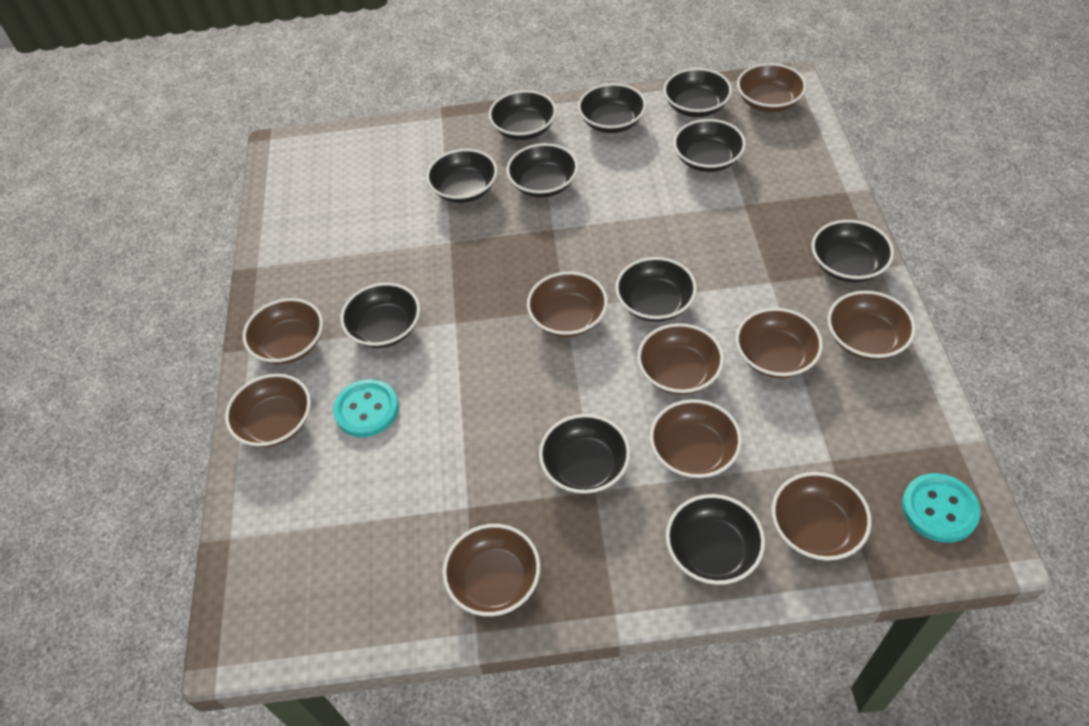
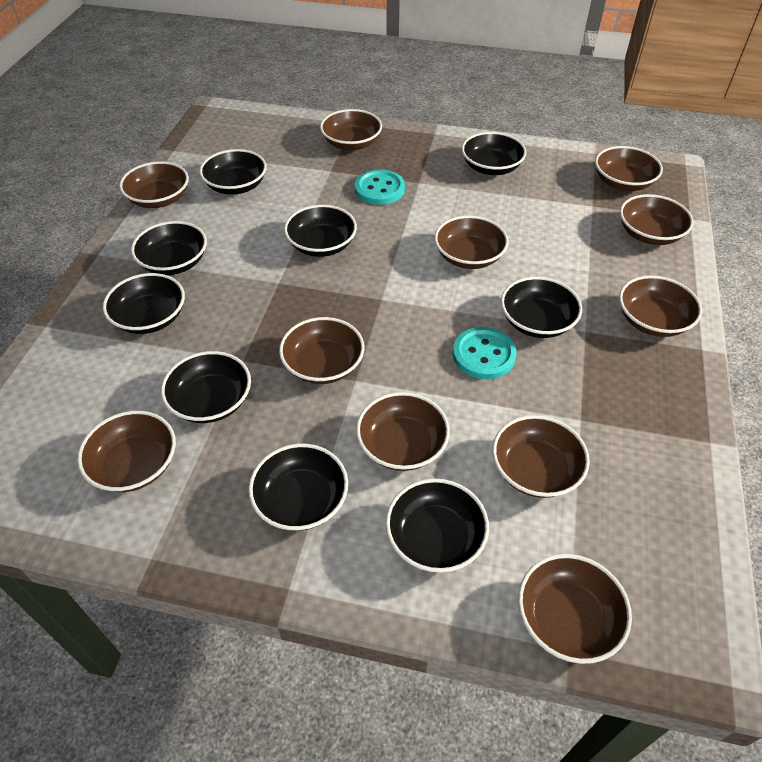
black bowl: [340,283,420,348] [426,149,497,203] [489,90,556,140] [506,143,578,198] [539,414,630,494] [578,83,646,133] [615,257,697,322] [663,68,732,117] [666,494,765,585] [673,119,746,172] [812,220,894,282] = 11 -> [103,273,185,334] [131,221,207,275] [161,351,251,423] [199,149,267,195] [248,444,348,531] [284,205,357,257] [386,478,489,573] [461,132,526,175] [501,277,582,338] = 9
brown bowl: [225,374,311,447] [243,298,323,364] [443,524,540,616] [527,272,608,337] [637,323,724,395] [650,399,742,479] [736,308,823,378] [737,63,806,112] [772,472,872,561] [828,291,916,360] = 10 -> [77,411,176,492] [119,161,189,208] [279,317,364,384] [320,109,382,150] [356,392,450,471] [434,216,509,269] [492,415,590,498] [518,554,632,664] [595,146,663,191] [619,275,702,337] [620,194,694,245] = 11

